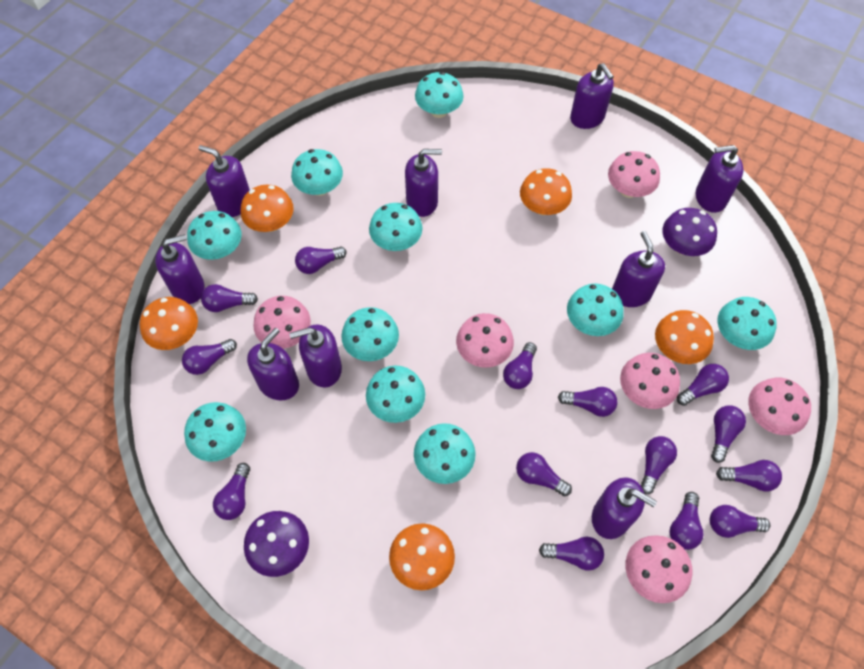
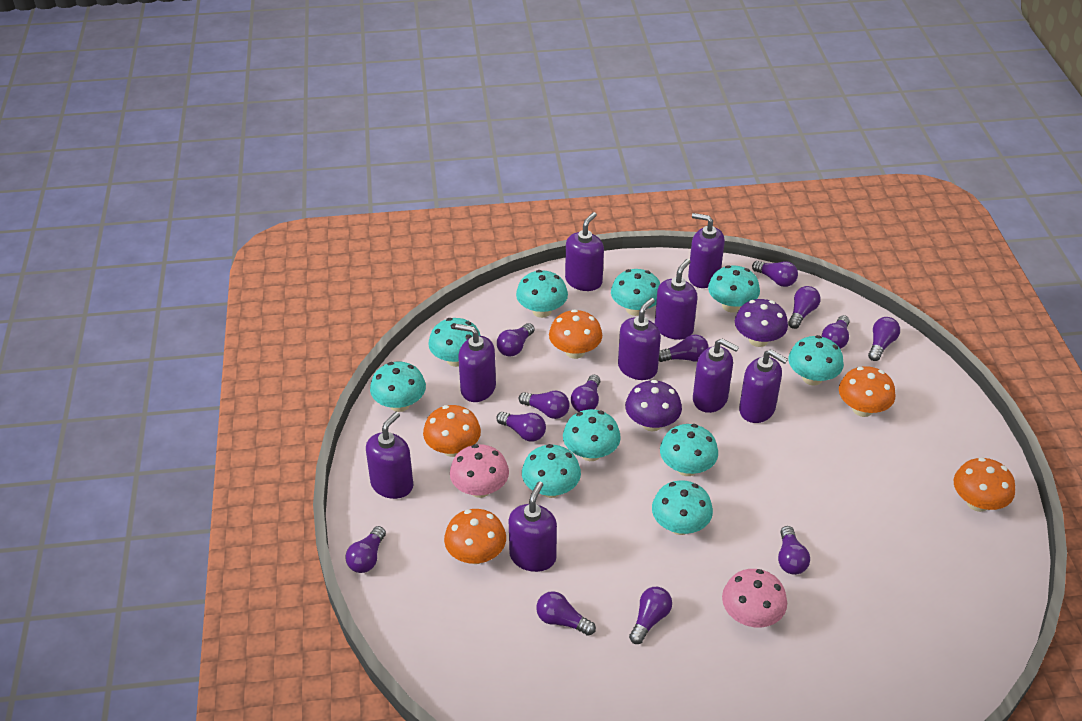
pink mushroom: [253,296,311,349] [456,313,514,368] [608,151,660,198] [620,353,680,409] [626,535,693,603] [748,378,811,435] = 6 -> [450,444,509,498] [722,569,787,627] = 2
purple light bulb: [182,339,237,375] [201,284,258,312] [213,463,250,520] [295,246,346,274] [503,342,537,389] [516,452,572,496] [539,537,604,571] [558,387,617,417] [641,436,677,494] [670,492,704,550] [677,364,729,406] [710,505,770,538] [711,406,746,463] [716,460,782,491] = 14 -> [345,526,386,573] [496,412,546,442] [497,323,535,357] [519,391,570,419] [536,591,596,636] [571,375,601,412] [629,587,672,644] [659,334,709,362] [752,261,798,287] [778,526,810,575] [788,286,821,329] [822,315,850,349] [868,317,900,361] = 13

